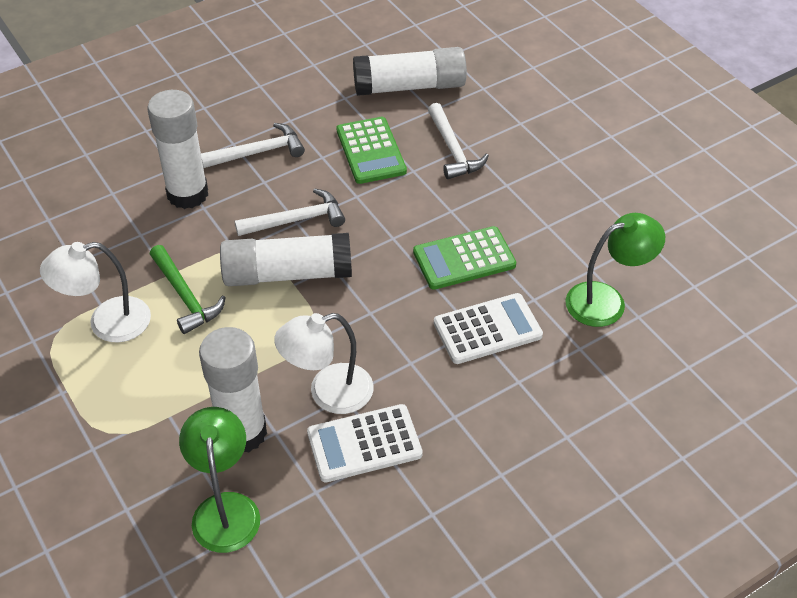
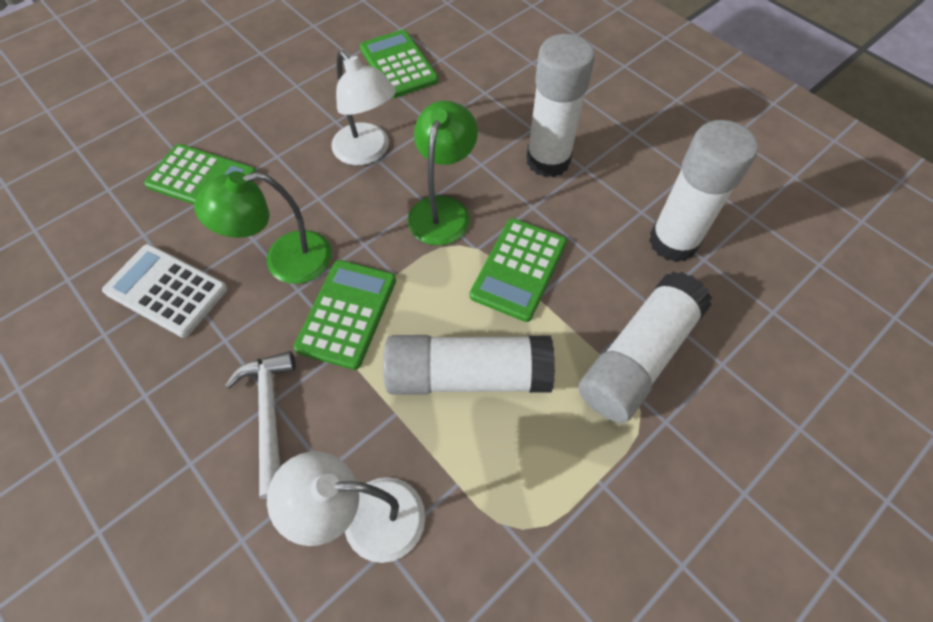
green calculator: [336,117,407,184] [413,226,516,290] = 2 -> [144,144,257,204] [294,260,396,370] [360,30,438,98] [470,218,567,322] = 4
green hammer: [150,245,226,334] = 1 -> none = 0
white calculator: [307,404,423,483] [434,293,543,364] = 2 -> [102,244,228,338] = 1
white hammer: [201,123,305,168] [235,189,345,236] [428,103,489,179] = 3 -> [225,351,295,499] = 1

